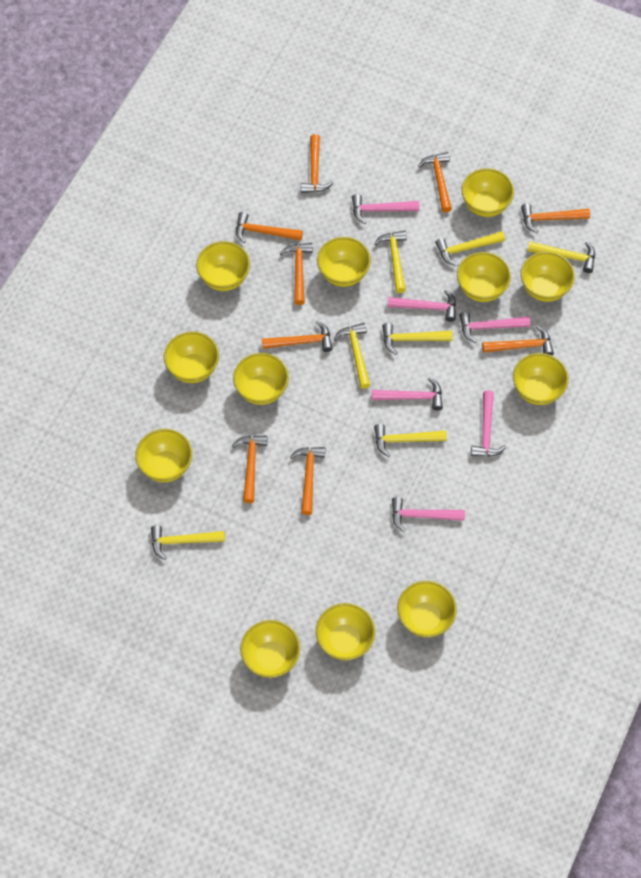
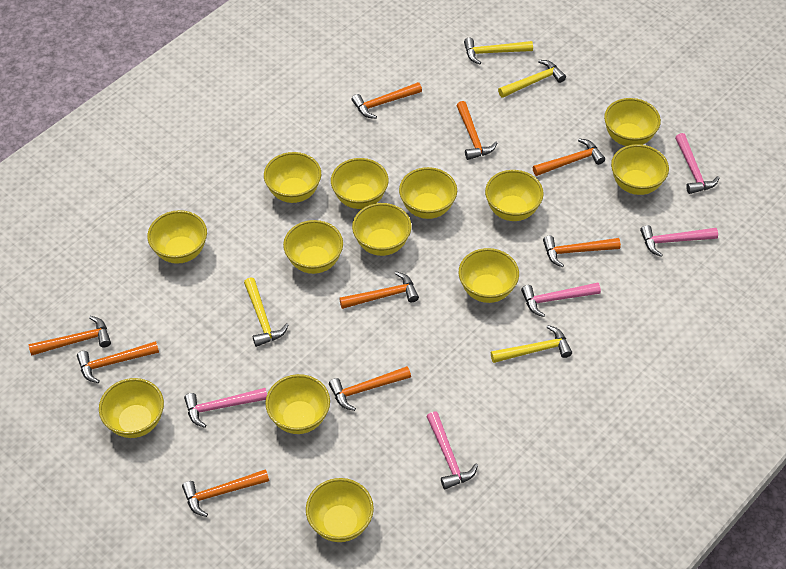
pink hammer: [352,194,419,224] [372,378,443,410] [388,290,456,322] [392,497,465,532] [459,312,530,343] [471,390,506,457] = 6 -> [184,388,267,428] [427,411,478,489] [521,282,601,317] [640,225,718,257] [675,133,719,194] = 5
yellow bowl: [135,429,192,482] [164,332,219,383] [196,241,250,291] [233,353,289,405] [240,620,300,678] [316,603,375,660] [317,237,371,287] [397,581,457,638] [457,252,511,302] [461,168,514,217] [513,353,569,405] [521,252,575,302] = 12 -> [99,378,164,438] [147,210,207,264] [264,152,321,203] [265,374,330,434] [283,220,343,274] [306,478,374,542] [331,158,389,209] [352,203,412,256] [399,167,457,219] [459,248,519,303] [485,170,544,221] [604,98,661,146] [611,144,669,195] = 13
yellow hammer: [151,525,225,560] [334,323,370,389] [374,424,447,457] [375,230,407,293] [382,323,453,355] [435,231,505,266] [528,242,595,273] = 7 -> [244,278,288,347] [464,38,533,65] [491,325,572,363] [498,60,566,98] = 4

